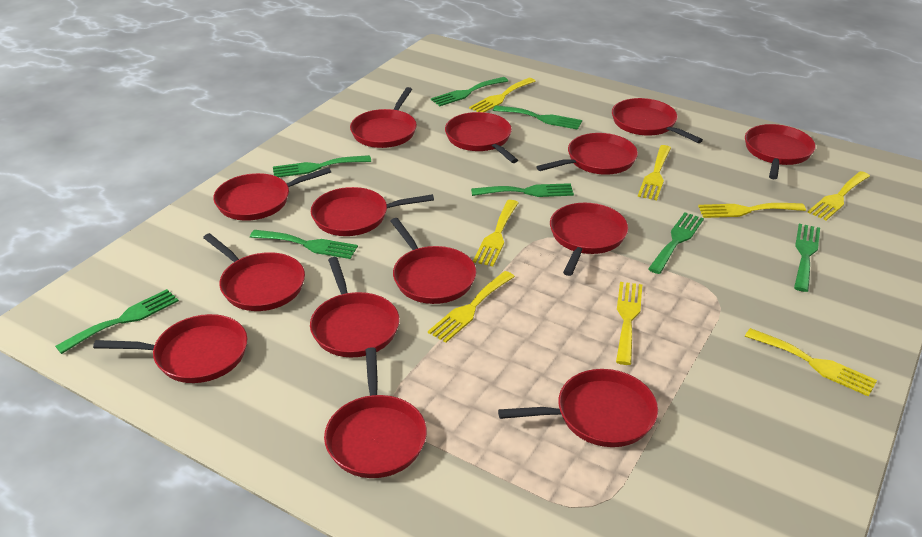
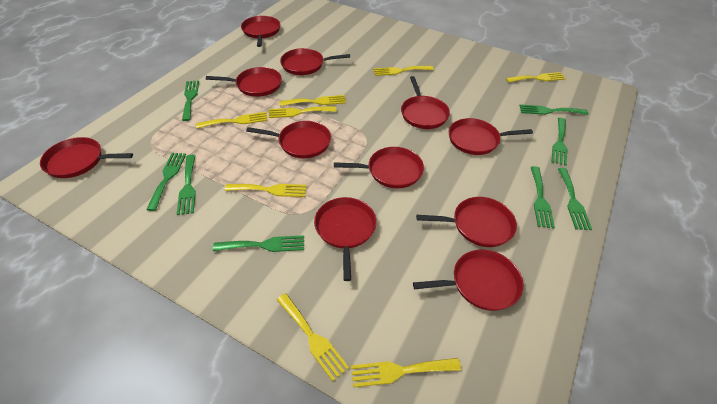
red pan: [93,314,248,383] [203,233,305,311] [213,167,331,221] [310,257,399,357] [311,187,434,236] [324,347,427,478] [350,87,417,148] [390,218,476,304] [445,112,518,163] [498,369,658,447] [536,133,638,175] [550,203,628,276] [612,98,703,143] [745,124,816,179] = 14 -> [40,137,133,178] [206,67,282,97] [241,16,280,47] [246,121,331,158] [280,48,350,75] [314,197,377,281] [334,147,424,188] [401,76,450,129] [413,250,523,311] [416,197,517,247] [449,118,533,155] = 11

